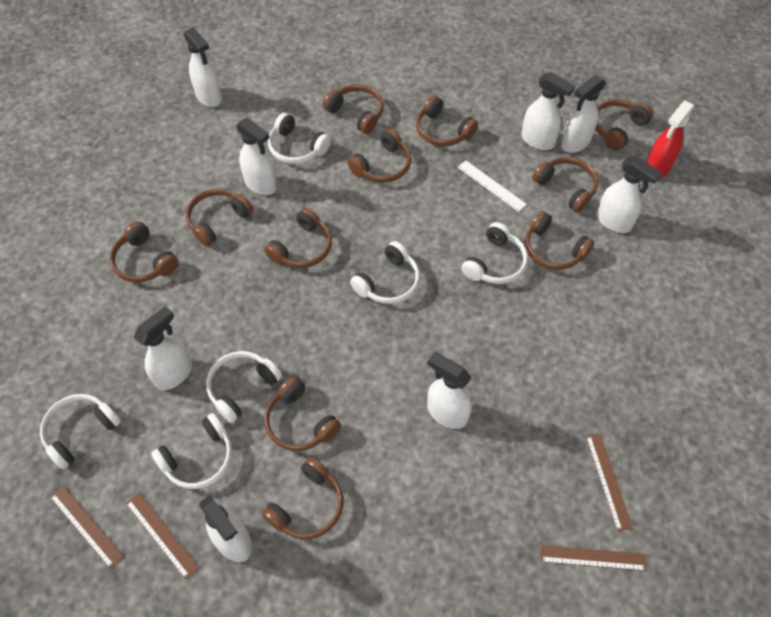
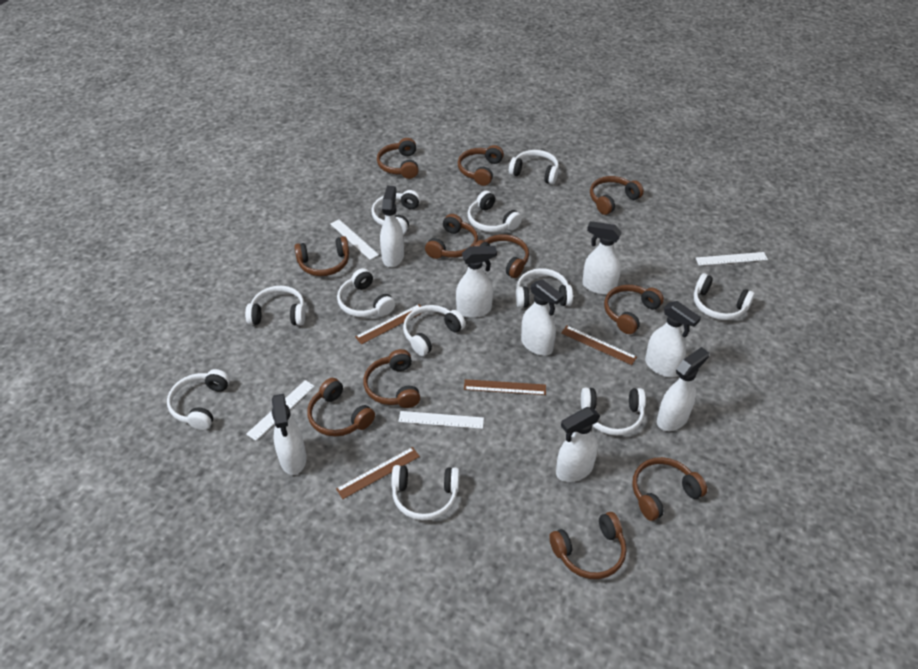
red spray bottle: [646,101,695,178] = 1 -> none = 0
white headphones: [40,394,121,469] [151,413,232,489] [206,351,282,423] [268,113,331,164] [350,241,420,304] [461,222,528,284] = 6 -> [167,369,230,430] [245,286,305,326] [337,268,395,317] [371,190,420,234] [391,465,460,521] [403,305,466,356] [468,191,522,232] [509,150,559,184] [516,268,573,308] [581,388,646,436] [694,273,755,320] = 11
white ruler: [458,160,527,212] = 1 -> [246,380,315,441] [330,219,379,260] [398,411,484,429] [696,252,768,266] = 4

